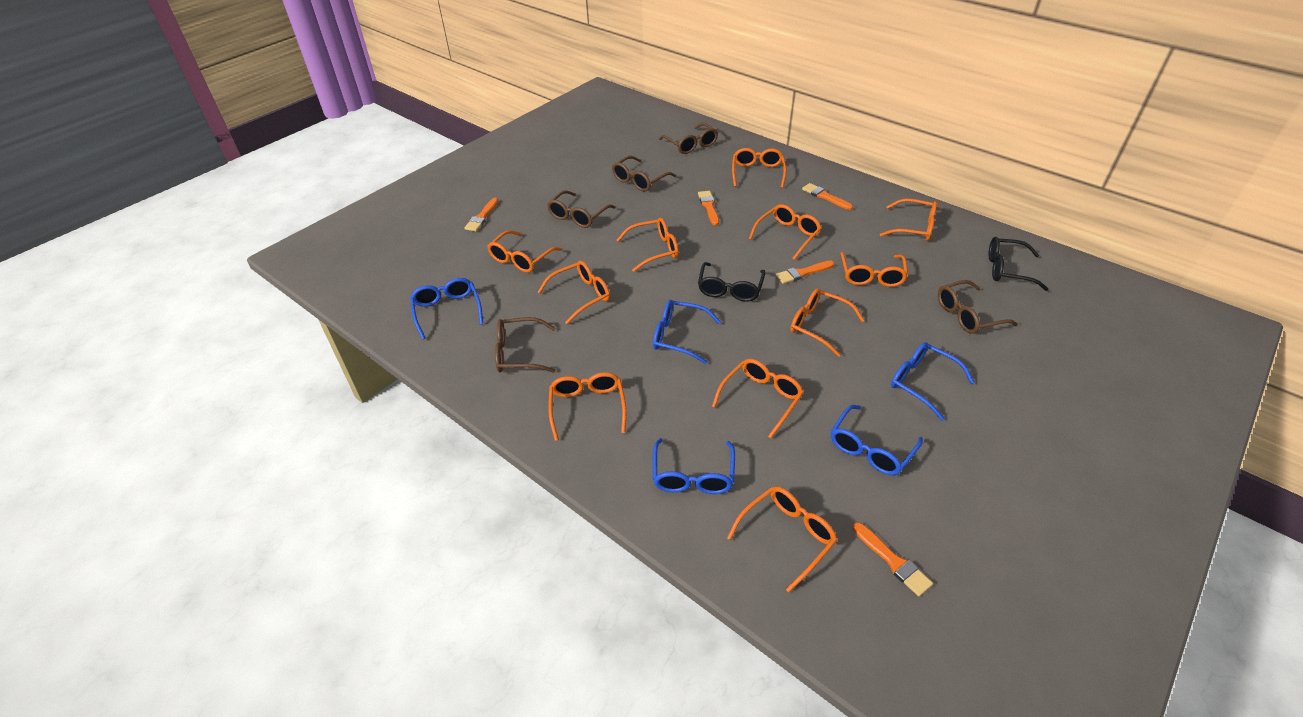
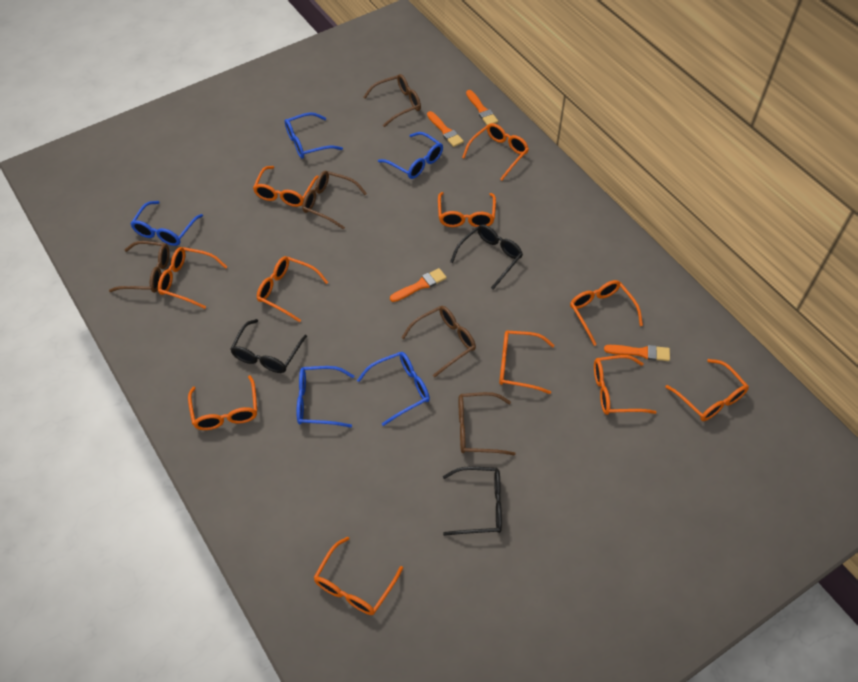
black glasses: [698,262,765,302] [988,237,1049,291] = 2 -> [230,319,307,373] [443,466,502,536] [450,225,523,289] = 3
orange brush: [464,198,498,232] [698,191,719,225] [776,260,834,284] [802,183,853,210] [853,522,933,596] = 5 -> [390,268,447,302] [427,111,464,147] [466,90,498,125] [604,345,670,361] = 4

